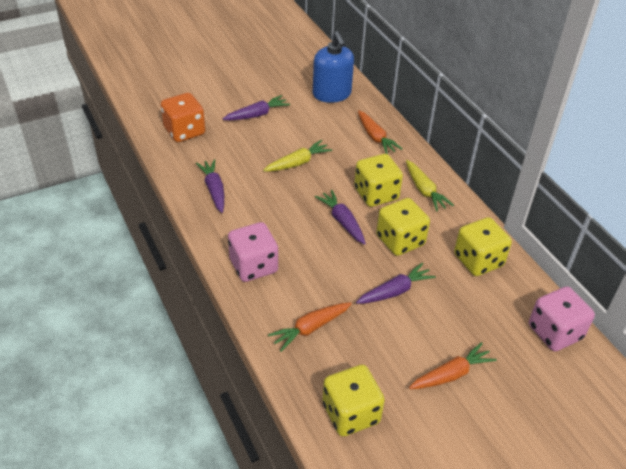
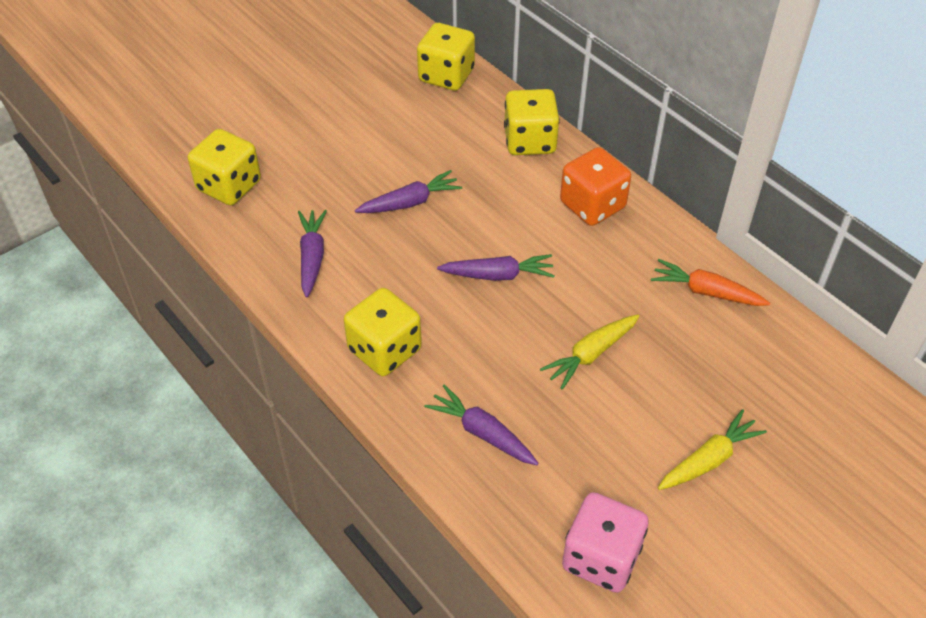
blue soap dispenser: [313,31,354,103] = 1 -> none = 0
orange carrot: [268,302,352,352] [358,110,403,154] [409,342,497,389] = 3 -> [651,259,770,306] = 1
pink dice: [228,222,278,282] [529,286,595,351] = 2 -> [562,492,649,593] = 1

